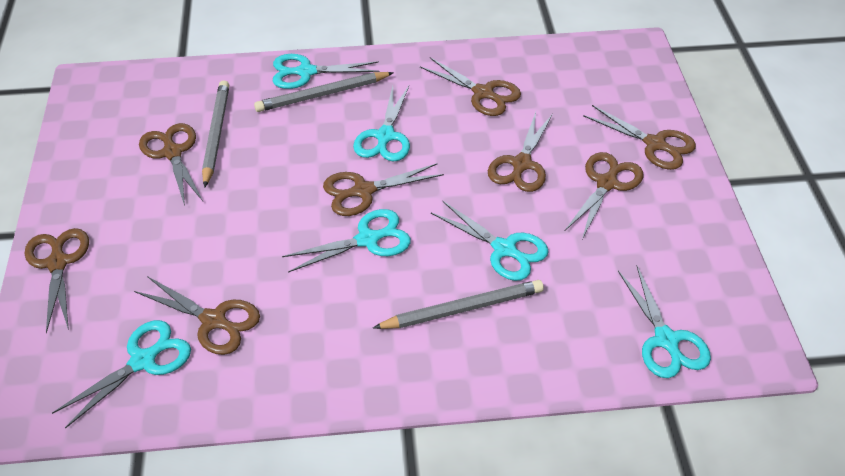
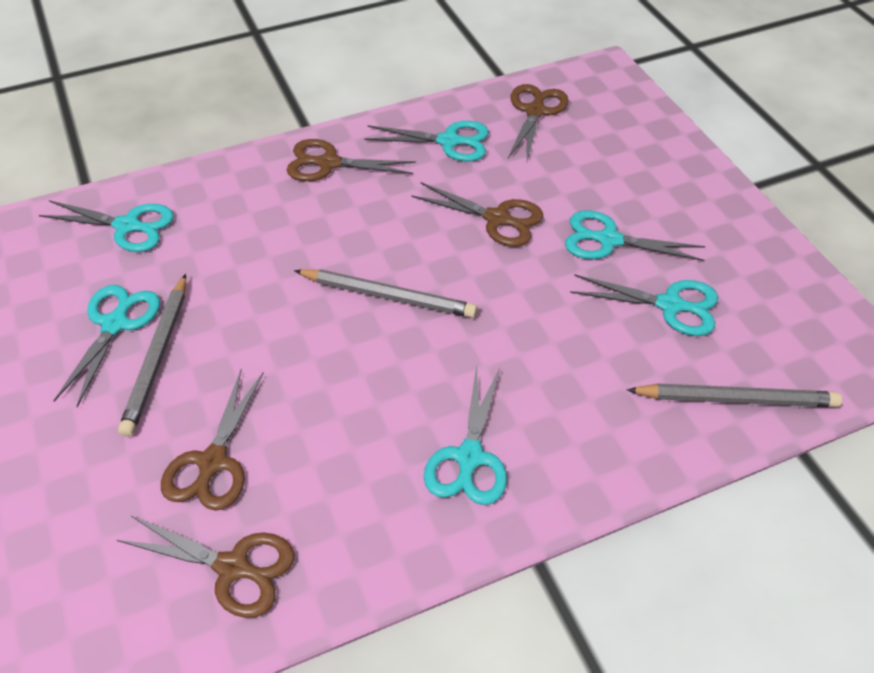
brown scissors: [25,228,89,334] [134,276,260,355] [139,123,203,206] [323,163,444,216] [420,57,521,116] [488,112,553,192] [565,152,643,239] [583,105,696,170] = 8 -> [117,516,294,618] [161,370,264,511] [287,139,416,181] [411,182,543,247] [508,84,569,161] = 5

